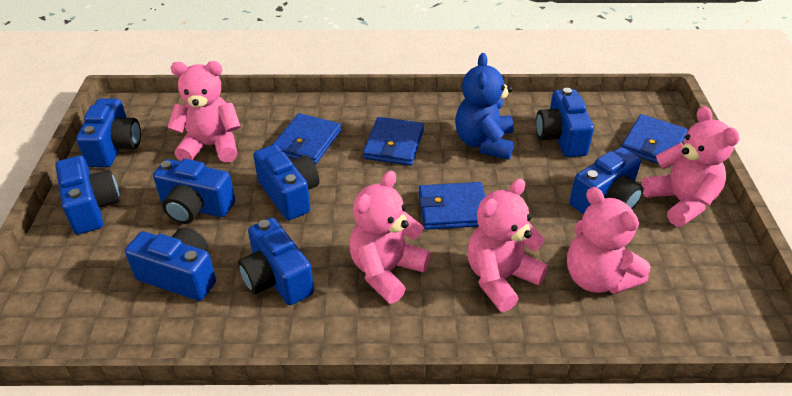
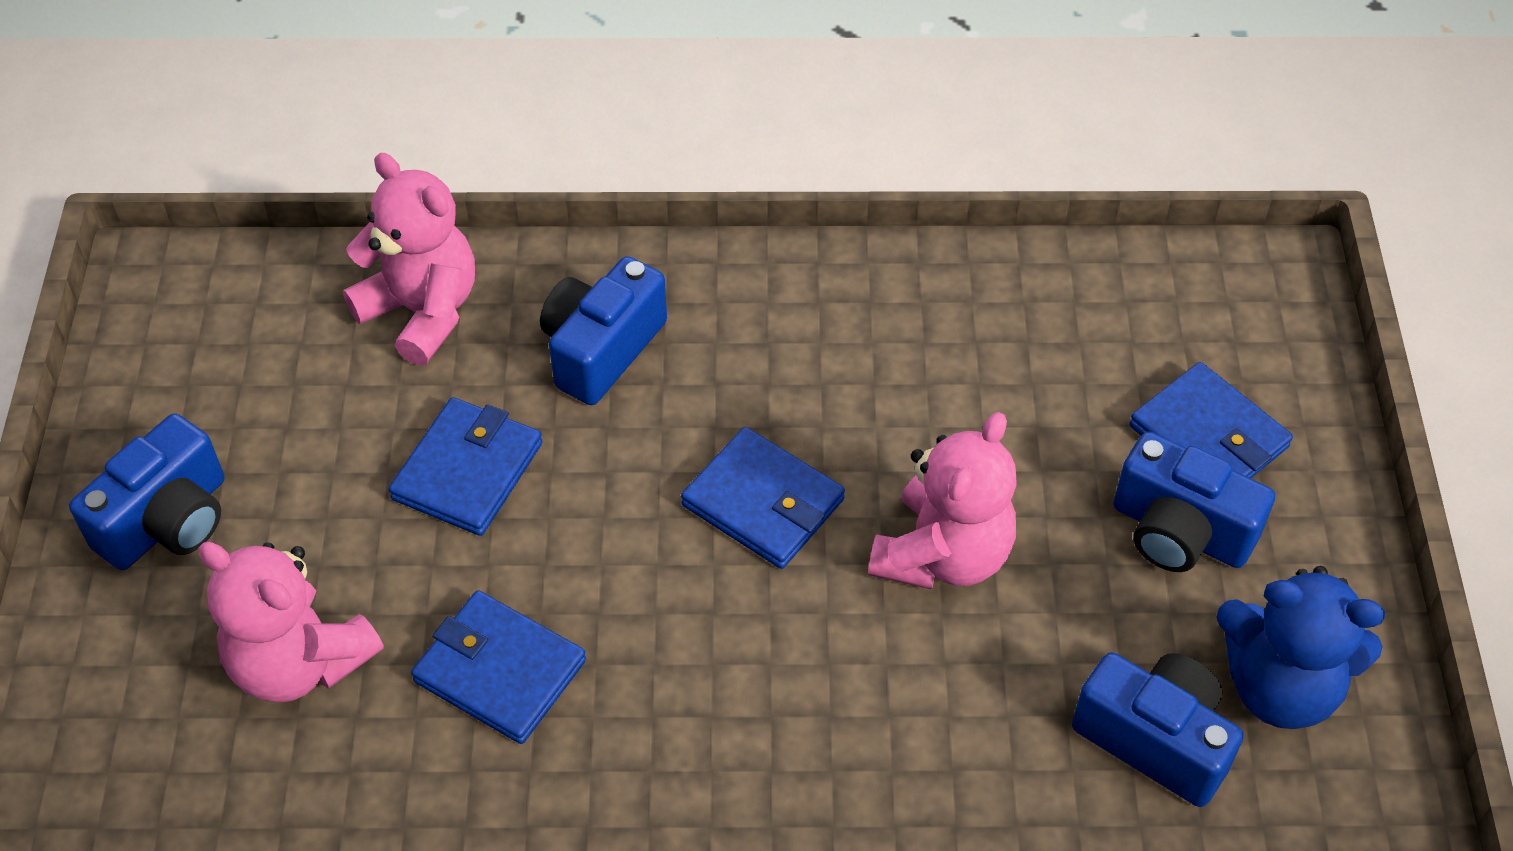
blue camera: [55,156,120,235] [76,98,141,167] [125,227,216,301] [153,159,235,224] [238,218,314,305] [253,145,319,220] [536,88,594,157] [569,147,644,214] = 8 -> [69,413,224,570] [540,256,667,405] [1072,652,1243,807] [1113,431,1275,572] = 4
pink teddy bear: [167,61,241,163] [349,171,431,304] [467,179,548,312] [567,187,650,294] [641,106,740,227] = 5 -> [198,542,384,703] [343,153,475,366] [868,412,1017,589] = 3

